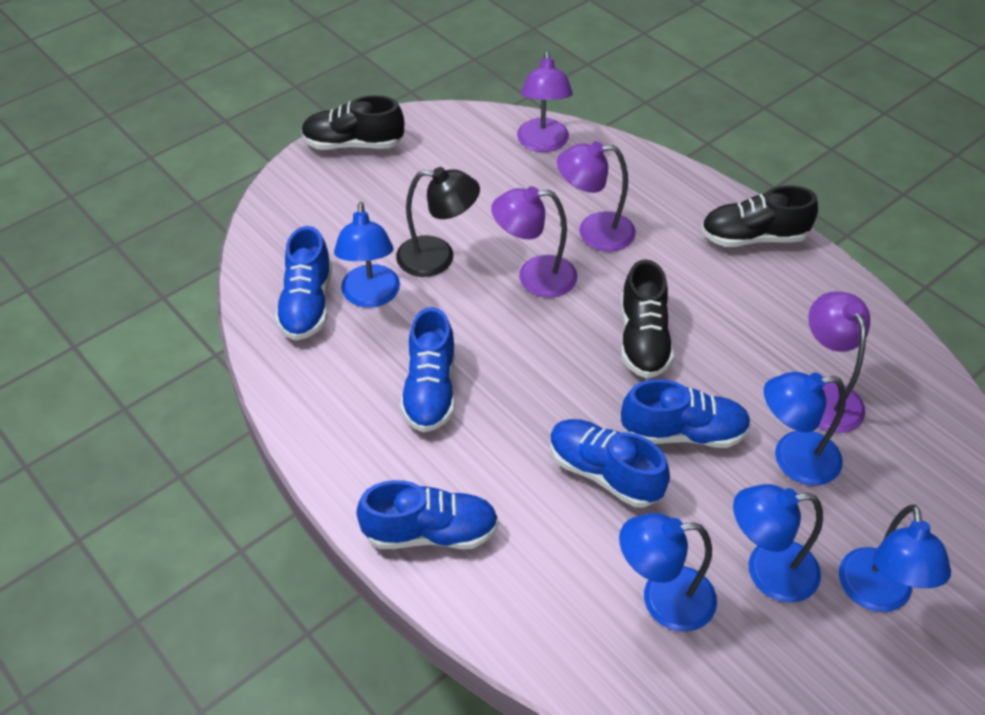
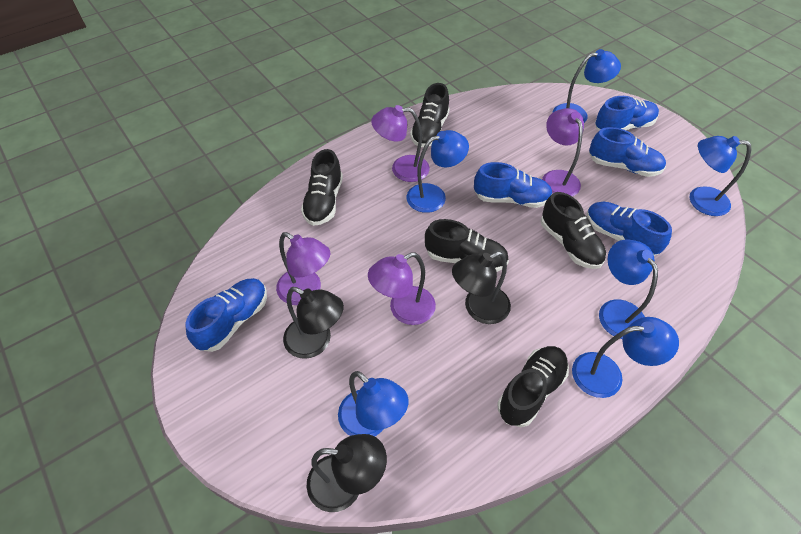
black lamp: [396,167,480,277] = 1 -> [283,287,344,359] [307,434,387,512] [452,251,511,324] = 3
black shoe: [301,95,404,150] [621,259,674,378] [701,186,818,247] = 3 -> [301,149,343,226] [410,83,450,147] [425,219,509,272] [498,346,569,427] [541,192,606,269] = 5
blue lamp: [334,202,400,308] [619,513,717,632] [733,484,823,603] [764,372,846,485] [839,504,951,612] = 5 -> [338,371,409,436] [407,130,469,213] [553,49,621,123] [572,317,679,398] [599,239,658,339] [690,136,751,216] = 6

